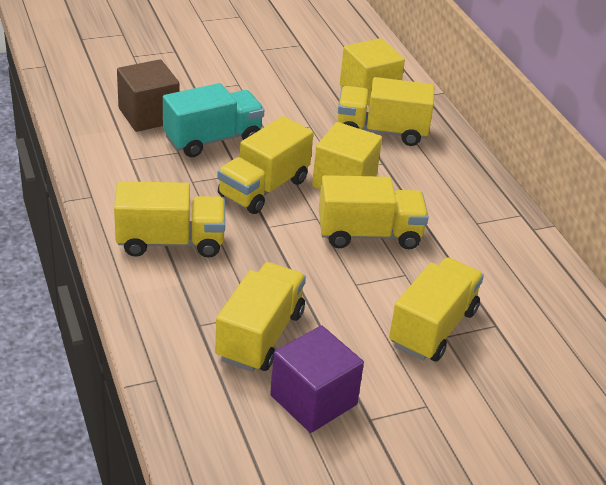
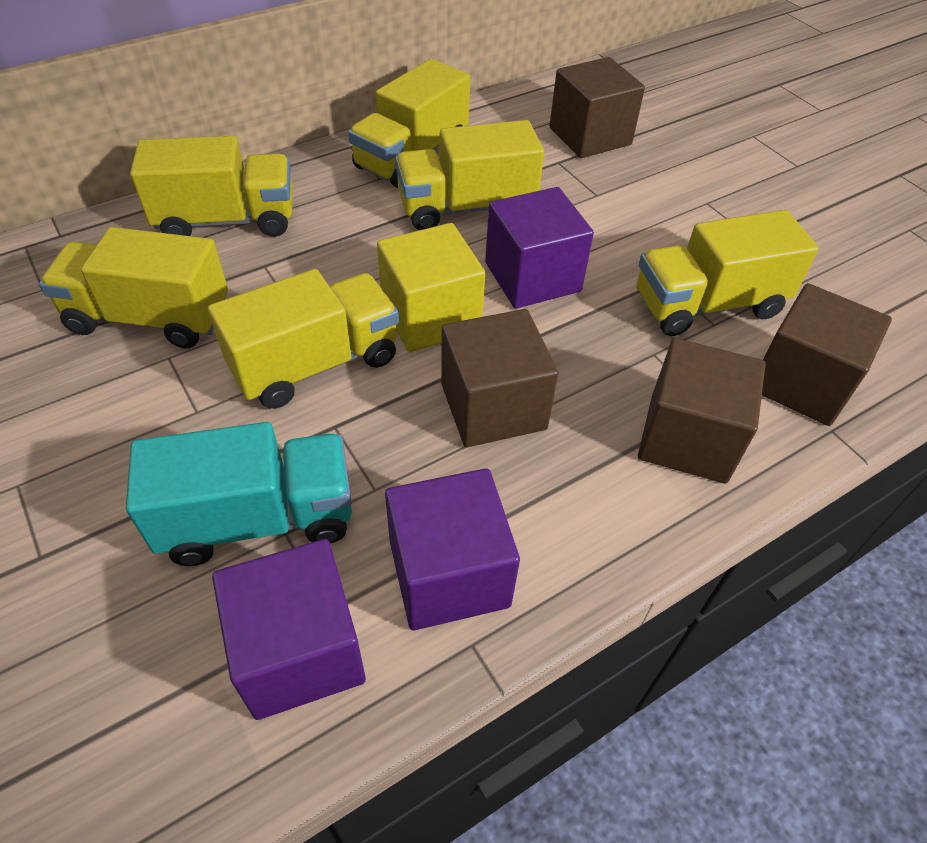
brown cube: [117,59,180,132] = 1 -> [441,309,558,447] [550,57,645,158] [638,338,766,484] [762,283,892,426] = 4
purple cube: [270,326,364,433] = 1 -> [212,539,366,720] [385,468,520,630] [485,187,594,309] = 3
yellow cube: [312,122,382,189] [340,38,405,105] = 2 -> [377,223,485,352] = 1

